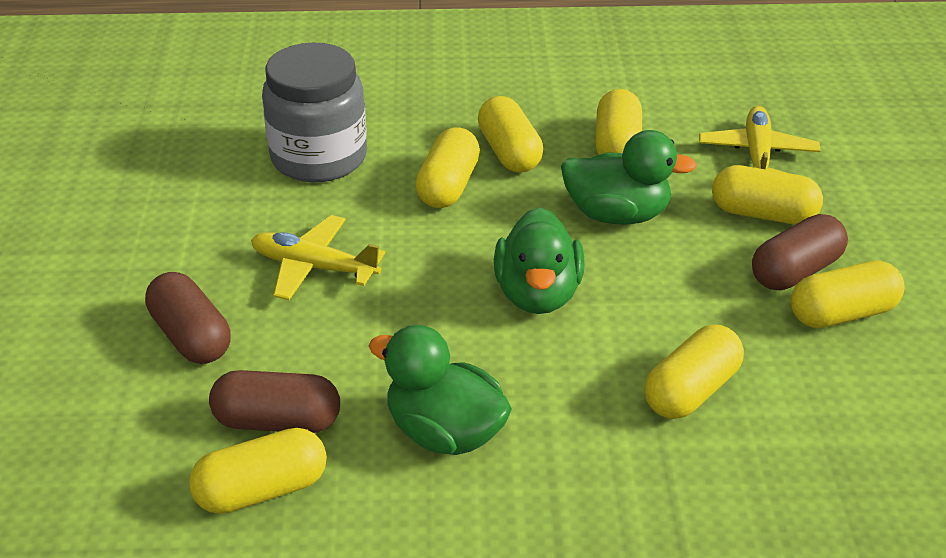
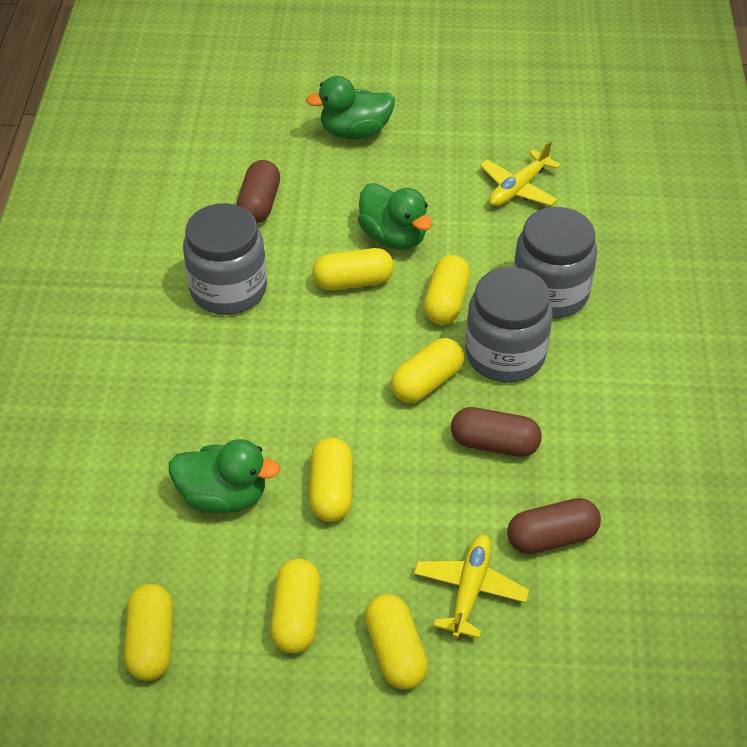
grey jar: [262,43,367,182] = 1 -> [183,203,267,315] [465,267,552,383] [513,207,597,318] = 3

